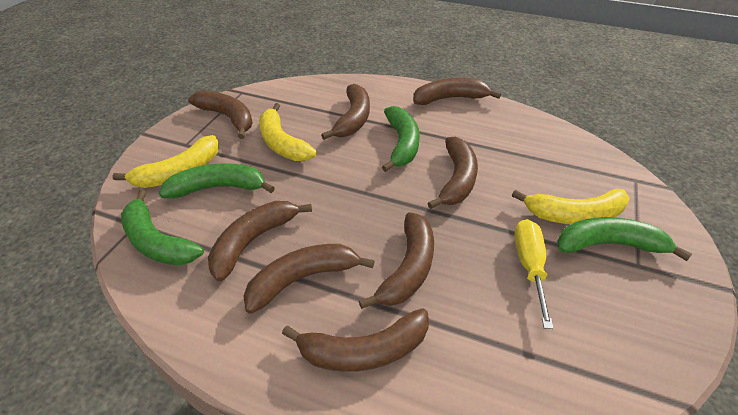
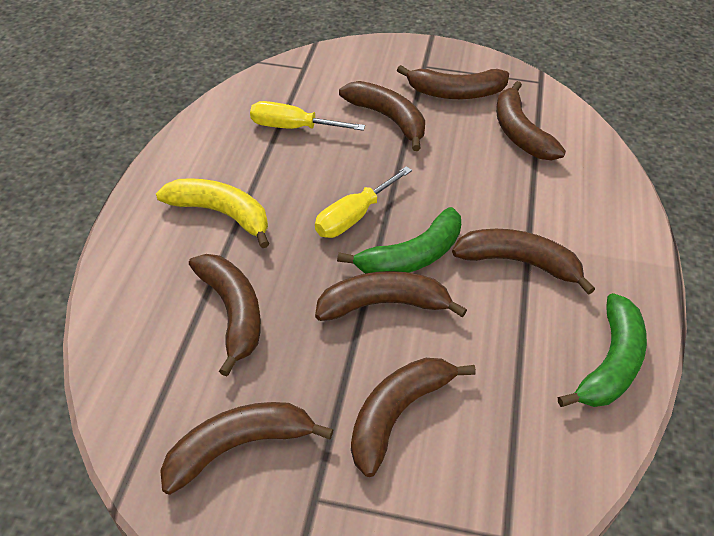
green banana: [121,190,204,266] [159,163,275,198] [382,106,420,172] [557,217,692,261] = 4 -> [337,207,461,273] [558,293,647,407] = 2
yellow banana: [112,135,219,188] [259,103,317,161] [512,189,630,224] = 3 -> [156,178,269,248] = 1
yellow screwdriver: [515,219,554,329] = 1 -> [250,101,365,131] [315,166,412,238] = 2

